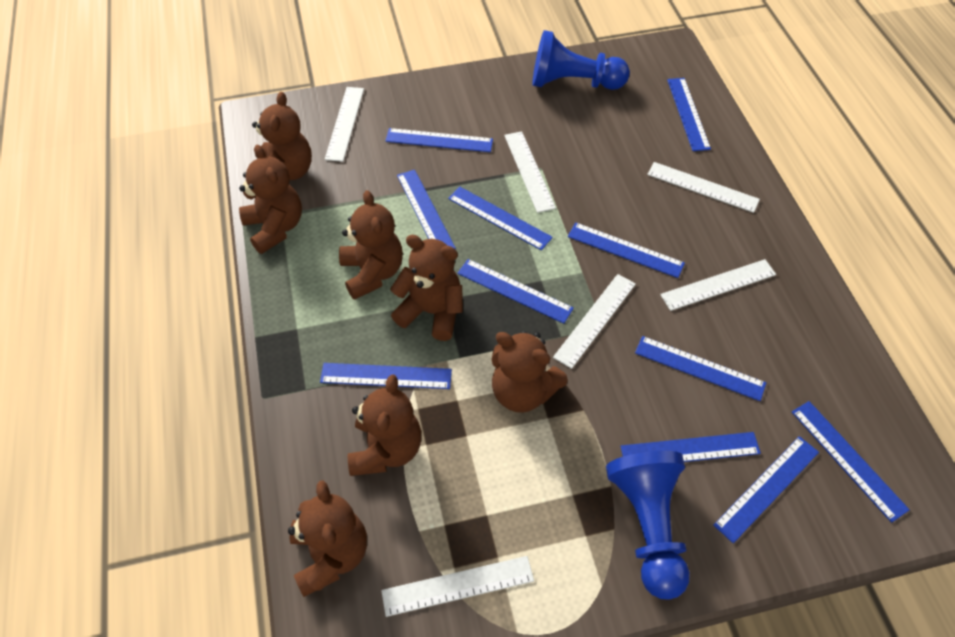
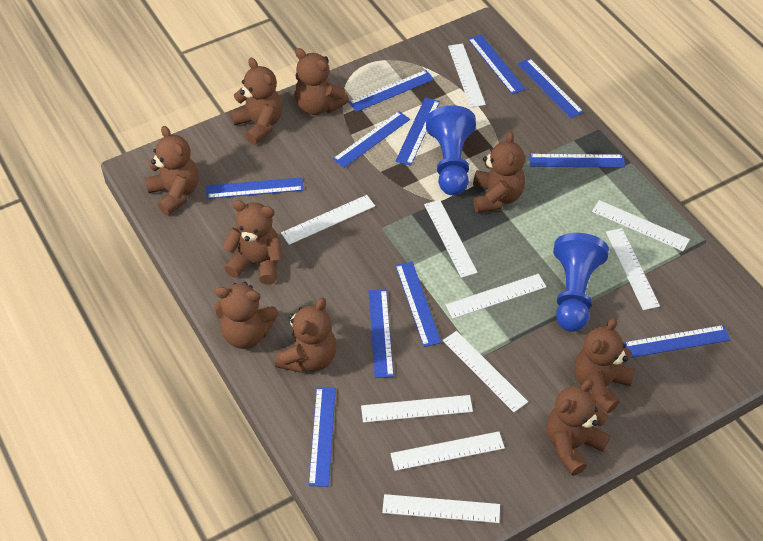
brown teddy bear: [239,145,302,254] [252,92,312,180] [288,480,367,597] [339,190,403,300] [348,375,421,476] [390,235,463,341] [492,331,568,413] = 7 -> [145,126,198,215] [214,282,278,349] [222,200,283,285] [230,58,283,145] [275,298,337,373] [294,48,349,115] [473,131,525,213] [546,379,611,476] [574,318,635,414] = 9
white ruler: [325,87,364,162] [381,556,534,617] [504,131,556,213] [553,274,636,369] [647,162,760,213] [660,259,776,311] = 6 -> [281,195,375,245] [361,395,473,423] [382,494,500,523] [390,431,505,471] [424,200,478,278] [443,331,528,412] [446,274,546,319] [448,44,486,107] [592,200,690,251] [606,228,660,310] = 10

